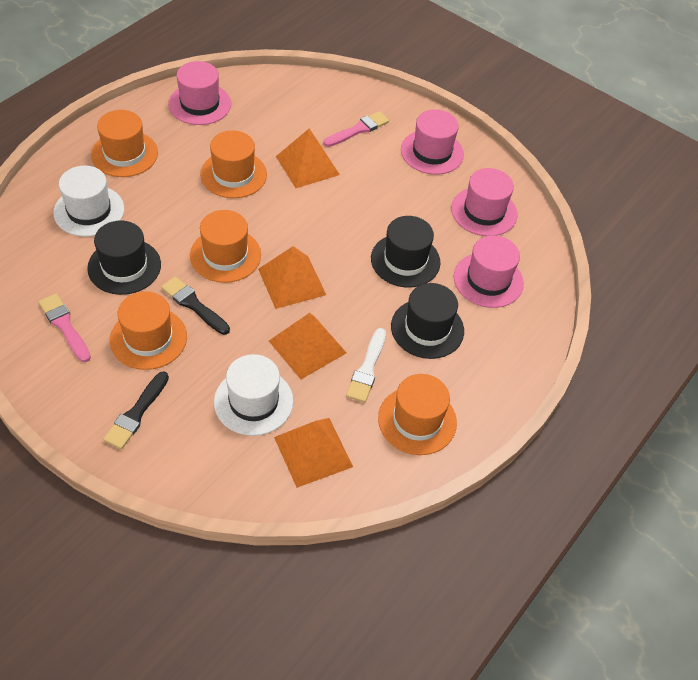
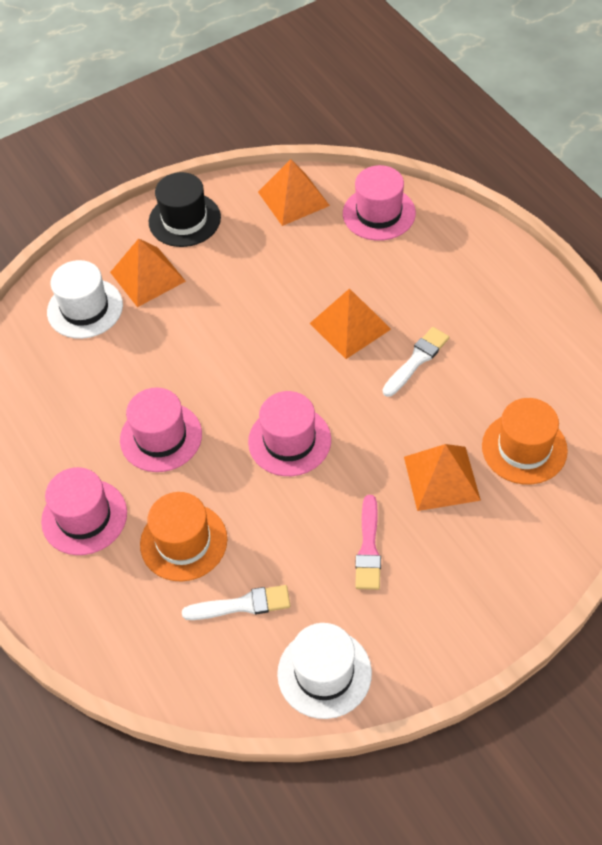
black brush: [103,371,169,449] [161,276,230,335] = 2 -> none = 0
black hat: [87,221,161,295] [371,216,441,288] [391,283,464,359] = 3 -> [149,172,221,247] = 1
orange hat: [91,110,158,177] [110,291,187,370] [190,210,261,283] [200,130,267,198] [378,374,457,455] = 5 -> [140,492,227,581] [482,398,568,484] = 2
pink brush: [38,293,91,362] [323,111,389,147] = 2 -> [355,495,381,590] = 1
white brush: [346,328,386,403] = 1 -> [182,585,290,620] [383,327,449,397] = 2

